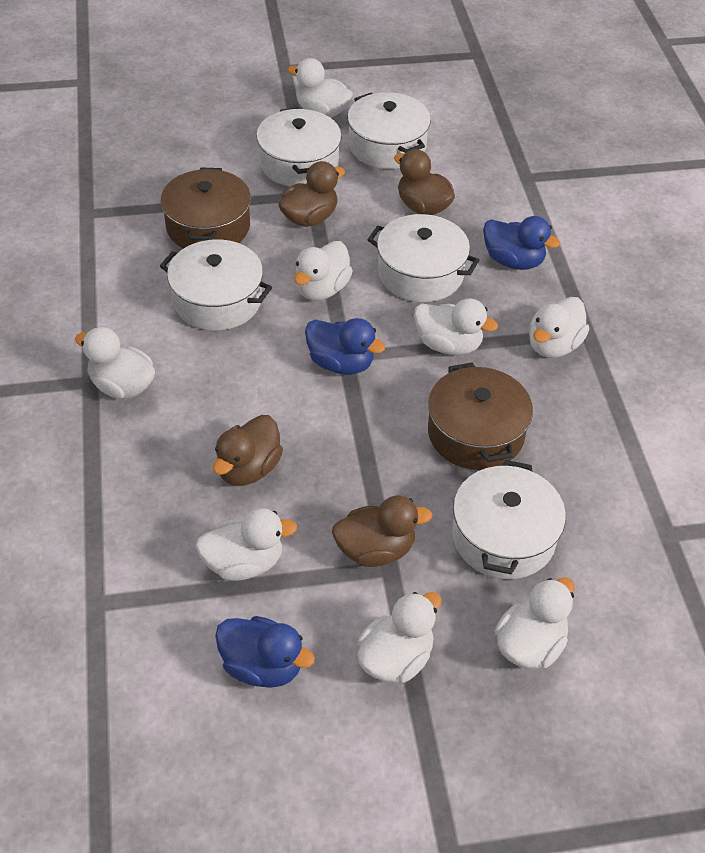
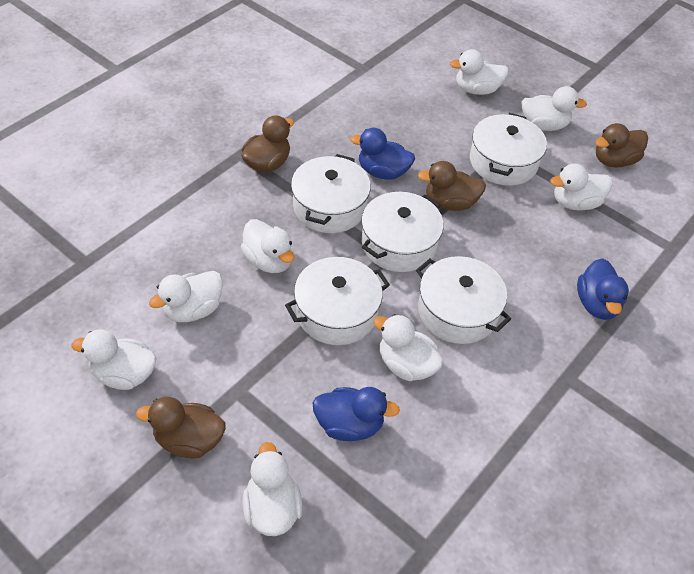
brown pot: [160,167,251,249] [428,363,533,470] = 2 -> none = 0

